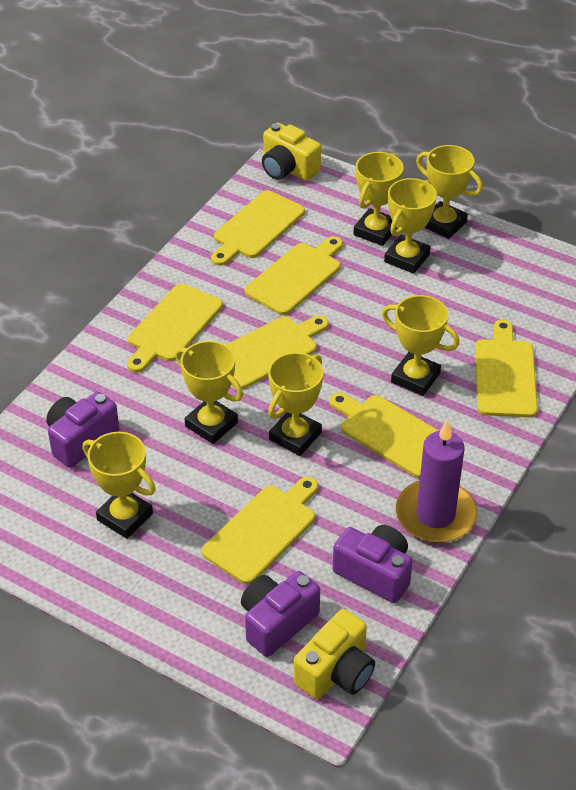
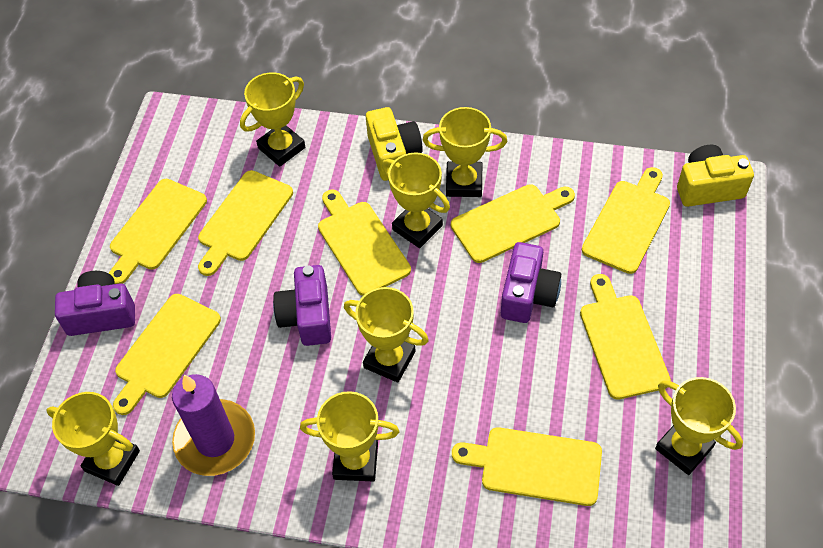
yellow cutting board: [127,284,223,373] [202,477,318,584] [211,190,305,266] [226,316,329,389] [245,236,343,315] [329,392,439,478] [475,320,538,417] = 7 -> [109,179,207,284] [113,294,221,415] [198,170,293,276] [318,190,411,296] [451,184,575,263] [452,427,602,506] [580,274,671,400] [582,167,670,274] = 8

